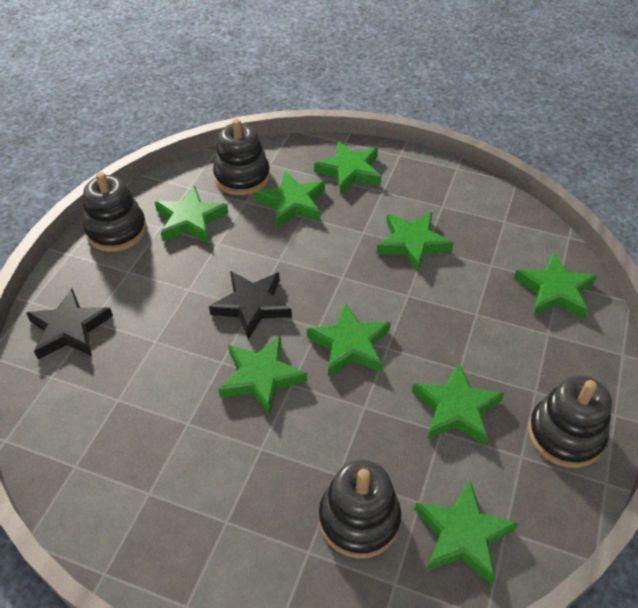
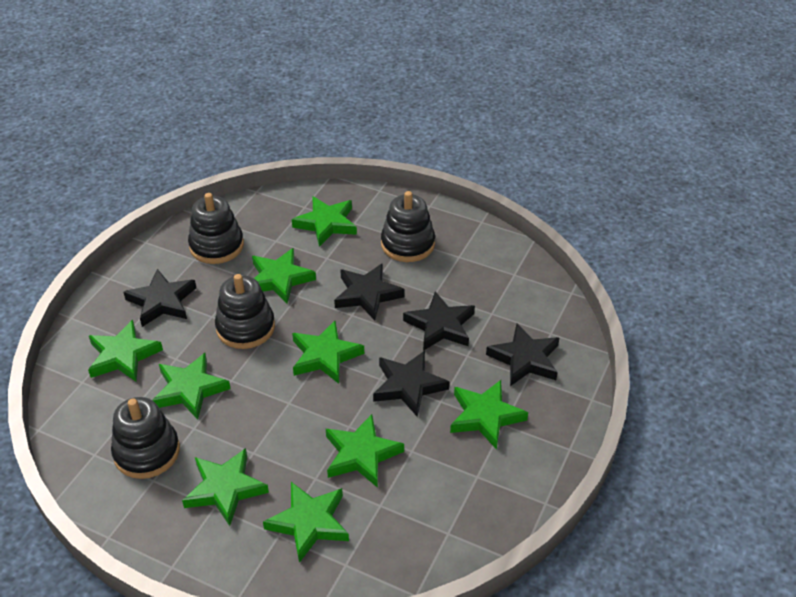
black star: [26,288,113,359] [209,271,292,339] = 2 -> [123,269,196,327] [334,263,404,320] [373,351,449,417] [403,291,475,351] [486,323,559,386] = 5

